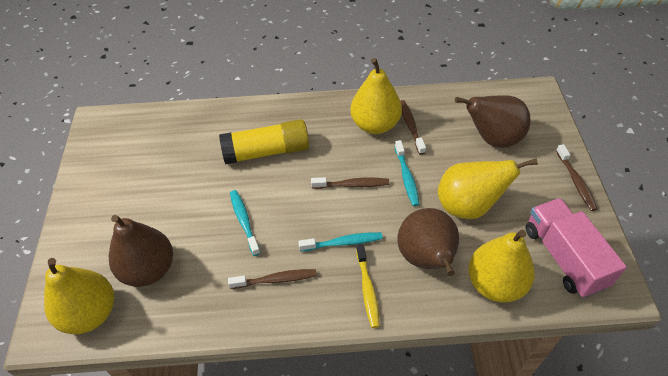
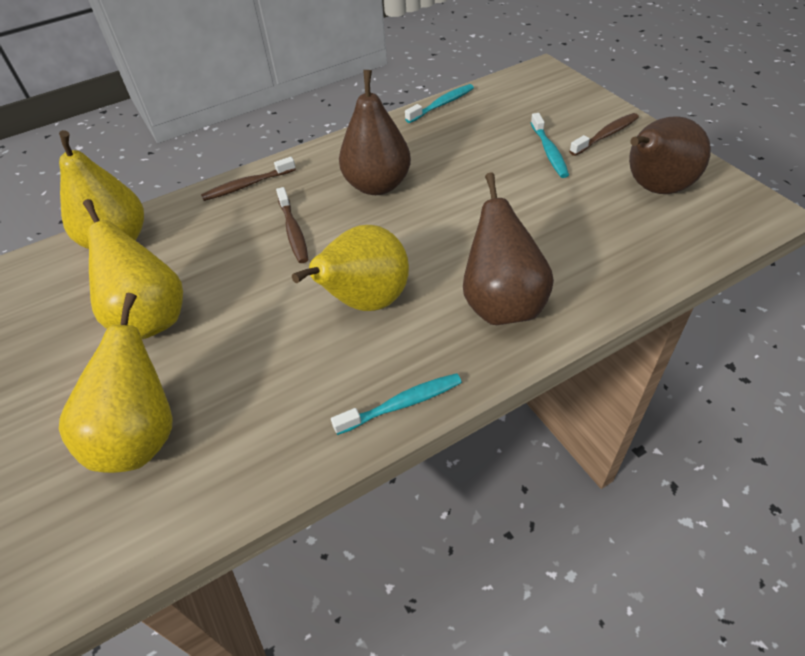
brown toothbrush: [228,269,317,289] [311,177,389,189] [400,100,426,155] [556,144,598,211] = 4 -> [201,157,296,201] [276,187,308,263] [569,113,639,156] = 3
pink truck: [525,198,627,298] = 1 -> none = 0
yellow glue stick: [219,119,309,165] = 1 -> none = 0
yellow toothbrush: [356,243,380,328] = 1 -> none = 0

